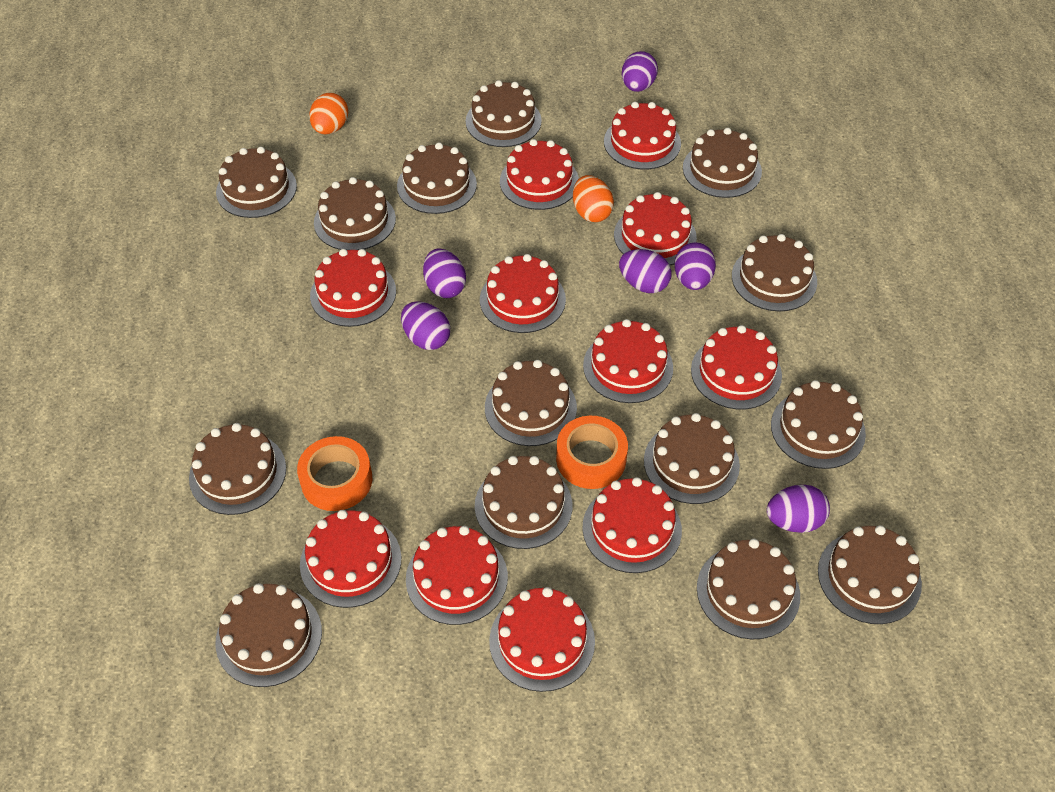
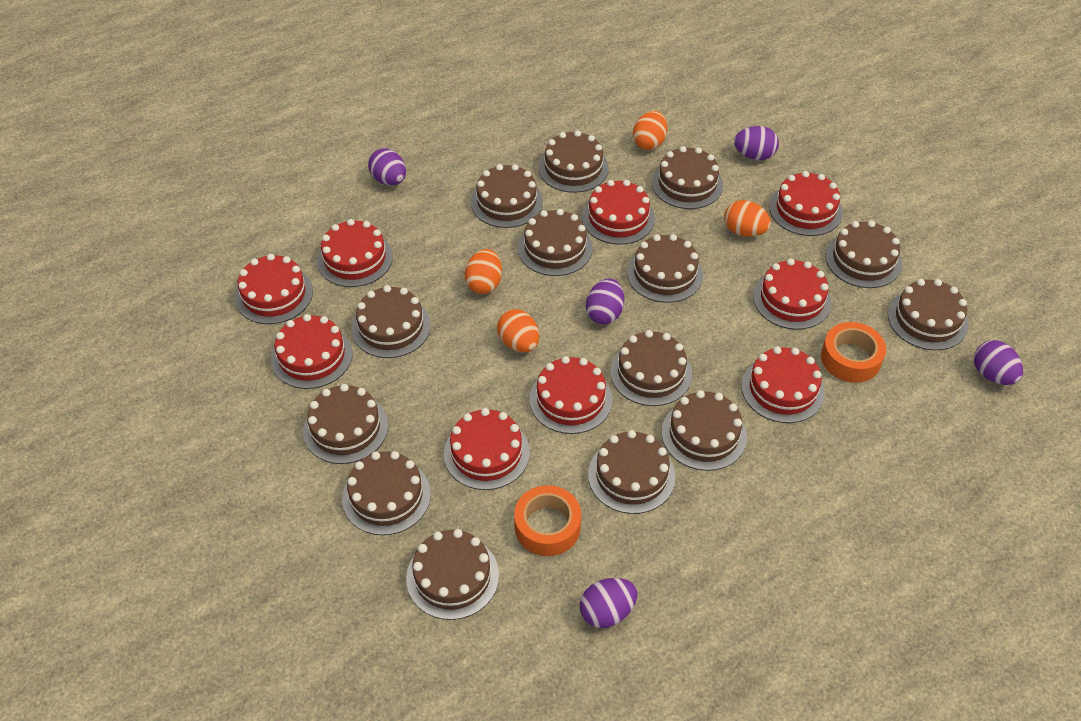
orange egg: [309,93,348,134] [573,175,614,222] = 2 -> [465,249,502,294] [497,309,539,352] [633,111,667,150] [724,200,771,237] = 4
purple egg: [401,302,450,350] [423,249,466,298] [619,249,671,293] [622,51,658,92] [674,242,716,290] [766,485,830,533] = 6 -> [368,148,406,185] [580,578,637,628] [586,278,624,325] [734,126,779,160] [974,340,1023,385] = 5
red cake: [300,510,401,608] [310,249,396,327] [406,526,508,625] [480,254,566,333] [489,587,595,692] [500,139,579,210] [582,477,682,573] [583,319,673,403] [604,102,681,169] [614,192,697,265] [691,325,782,409] = 11 -> [235,254,313,324] [271,314,353,389] [317,219,393,287] [444,408,530,490] [529,356,612,434] [582,180,655,245] [742,346,825,423] [753,259,831,330] [769,171,843,236] = 9

